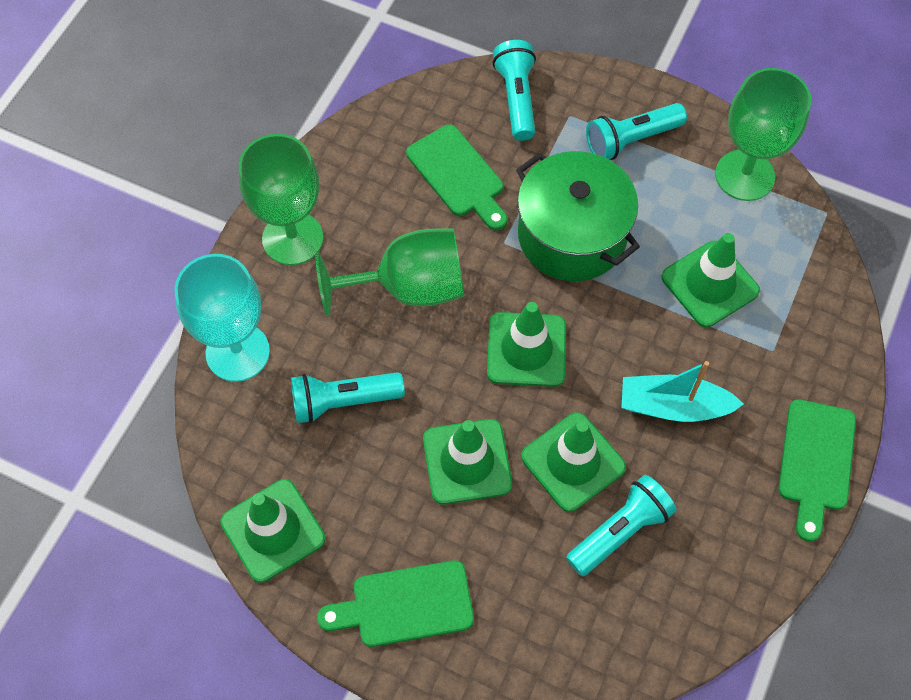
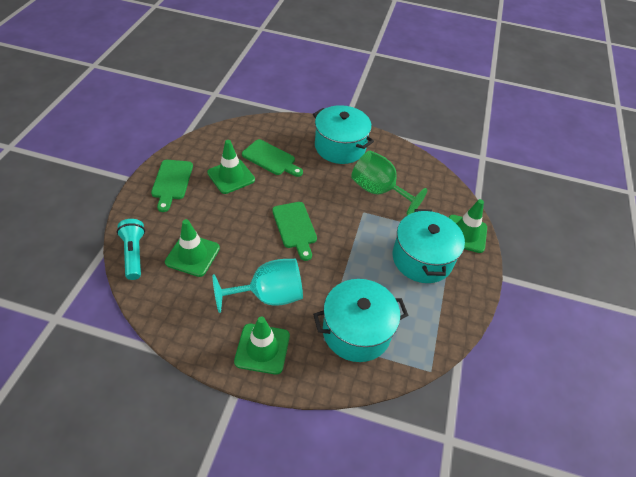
green goblet: [239,134,323,265] [316,228,464,316] [715,68,811,201] = 3 -> [351,151,427,215] = 1
green pot: [516,151,640,281] = 1 -> none = 0
green traffic cone: [220,479,325,583] [423,419,512,504] [487,302,566,387] [521,412,626,512] [662,233,760,327] = 5 -> [165,219,220,277] [207,140,255,194] [234,317,290,375] [448,199,487,253] = 4
turquoise boat: [621,361,743,422] = 1 -> none = 0
turquoise flashlight: [291,372,405,423] [493,40,536,141] [566,475,677,576] [586,103,687,160] = 4 -> [117,219,145,280] = 1
turquoise pot: none = 0 -> [313,105,374,164] [313,279,408,362] [393,209,465,283] = 3

